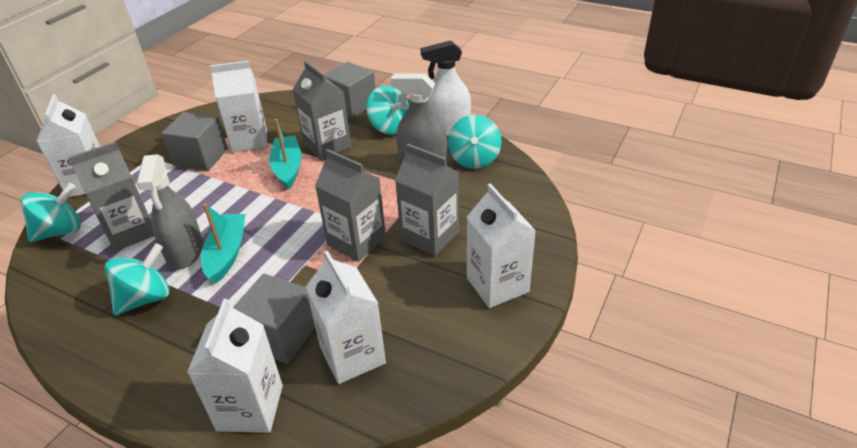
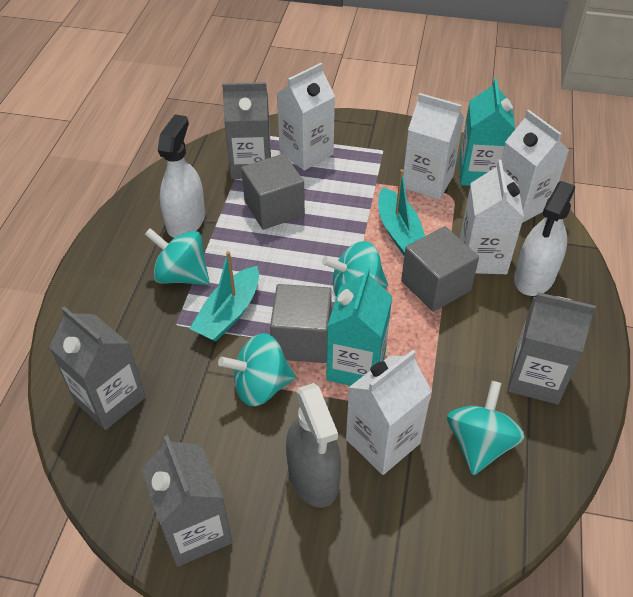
grey spray bottle: [136,154,203,269] [390,74,447,164] = 2 -> [286,383,341,508] = 1
turquoise carton: none = 0 -> [326,267,392,386] [459,78,515,186] = 2
white spray bottle: [421,40,471,136] = 1 -> [158,114,205,238] [514,181,575,296] = 2

